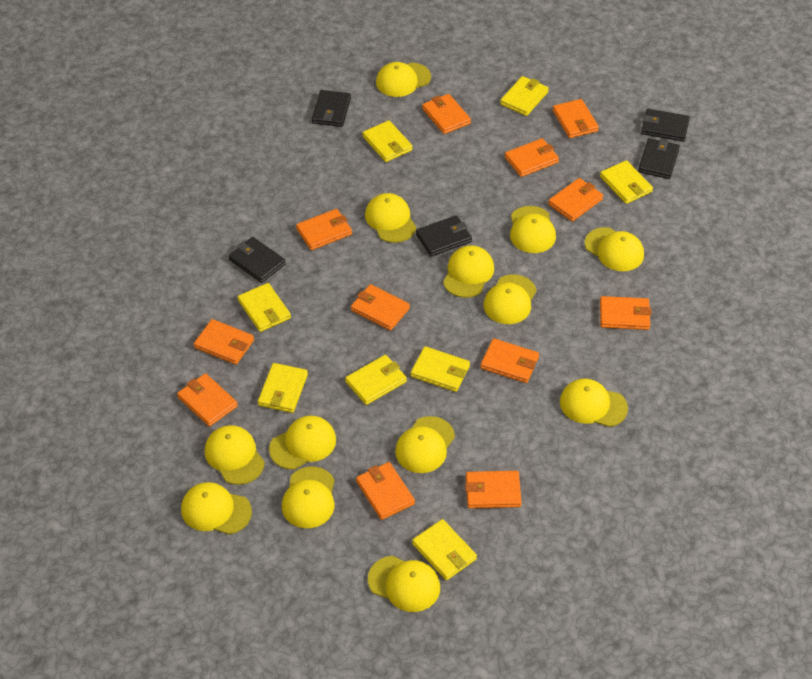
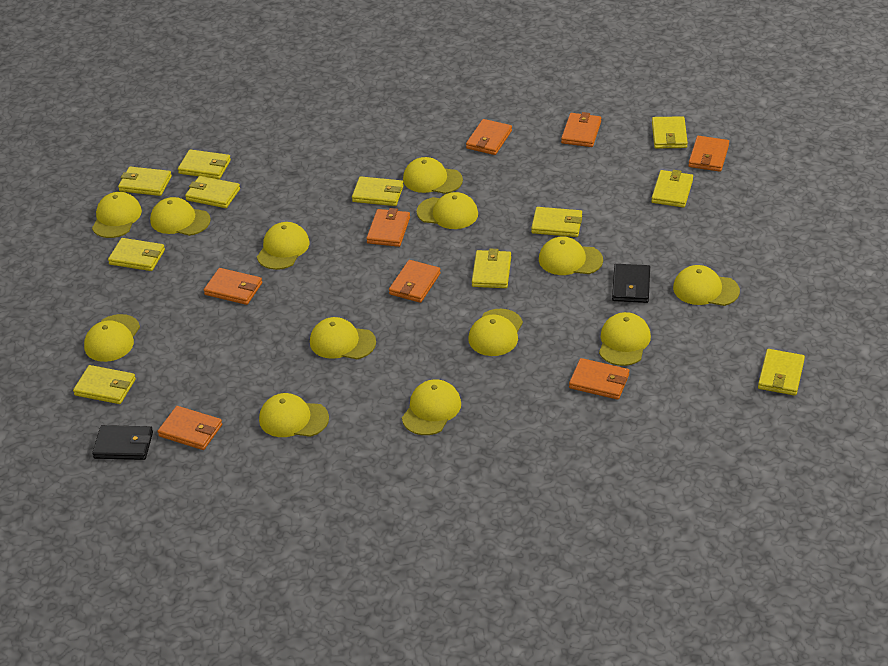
black wallet: [229,237,286,283] [311,90,351,127] [416,215,472,256] [638,138,680,179] [641,109,690,142] = 5 -> [92,425,153,460] [612,264,650,303] = 2
orange wallet: [177,373,238,427] [194,319,254,365] [296,209,352,250] [351,284,410,331] [356,462,415,520] [422,94,471,134] [465,471,522,508] [480,338,539,383] [505,138,559,177] [548,178,603,222] [553,99,599,138] [600,296,652,330] = 12 -> [158,406,222,450] [204,268,262,305] [366,208,410,247] [389,260,441,303] [466,119,512,155] [561,112,601,147] [569,358,629,400] [689,136,729,172] = 8
yellow wallet: [238,283,291,332] [258,363,308,413] [345,355,407,405] [363,120,413,162] [411,346,470,392] [412,519,477,580] [500,76,549,116] [600,160,653,204] = 8 -> [73,365,136,404] [108,238,165,271] [118,167,172,196] [178,149,231,179] [185,176,240,208] [352,176,404,206] [472,249,511,288] [531,207,582,237] [651,170,693,208] [652,116,688,148] [758,349,805,396] = 11

